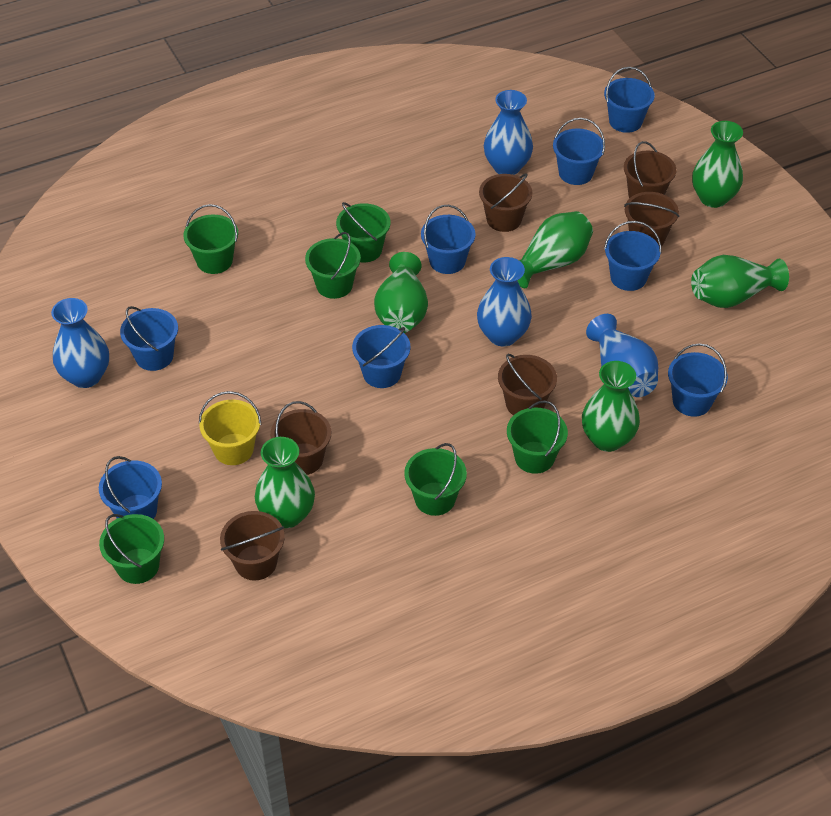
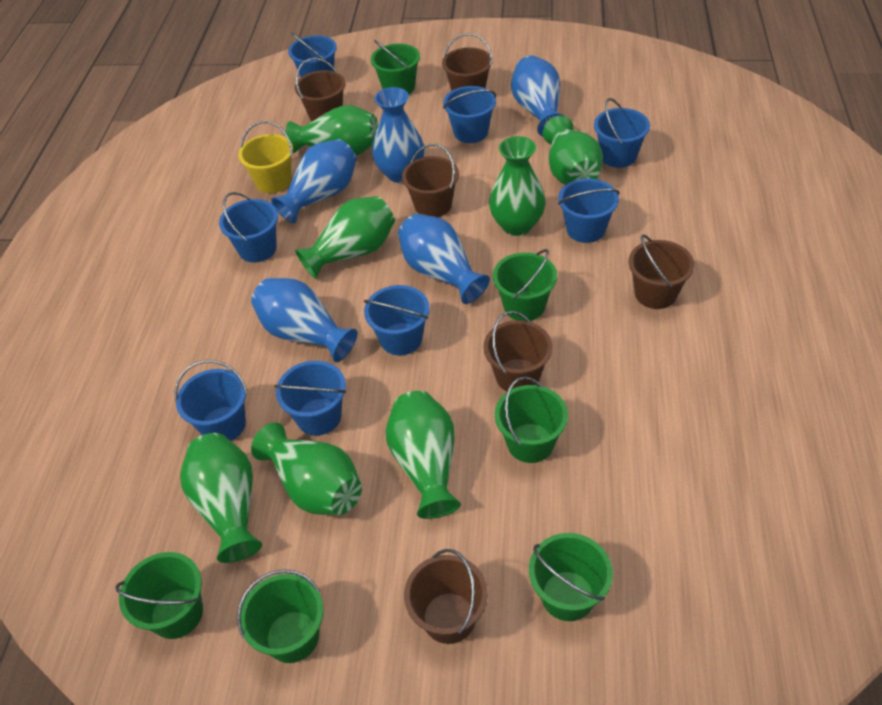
blue vase: [51,298,109,388] [477,257,532,347] [484,90,533,175] [586,314,658,397] = 4 -> [251,278,357,362] [271,139,357,223] [372,87,424,183] [398,214,490,304] [511,56,564,137] = 5
green vase: [255,437,315,528] [374,252,428,333] [518,211,593,288] [582,361,640,452] [691,255,789,308] [692,121,743,208] = 6 -> [180,433,262,563] [251,422,362,515] [286,105,378,156] [295,196,395,279] [386,391,461,519] [489,136,545,236] [543,116,603,185] = 7

